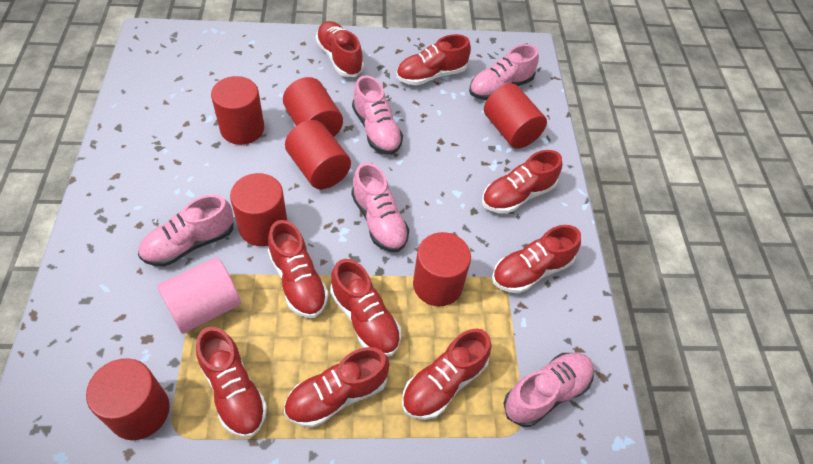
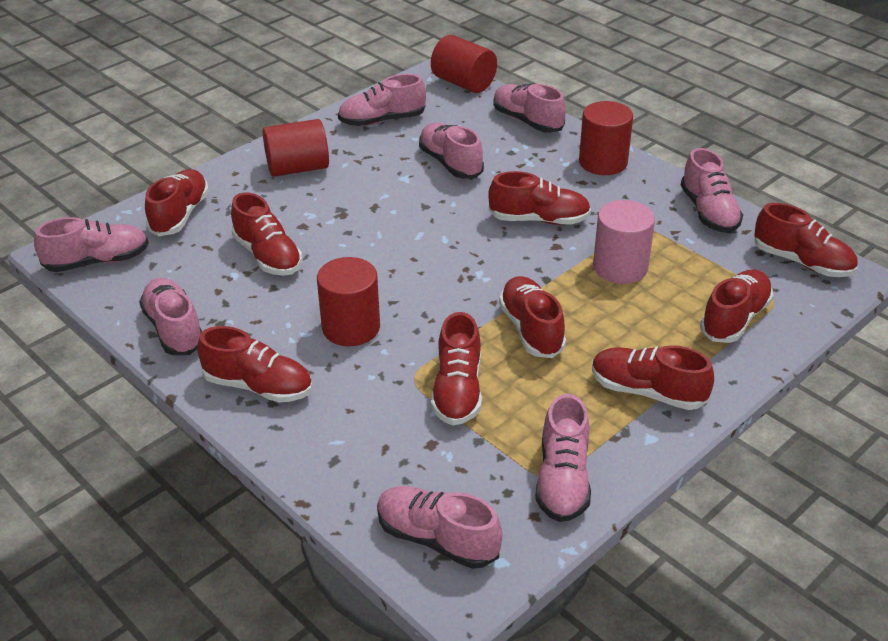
pink shoe: [138,195,234,266] [351,163,410,252] [352,75,403,155] [469,44,539,100] [504,353,594,427] = 5 -> [34,217,149,272] [139,278,202,355] [338,74,426,126] [377,486,503,569] [419,123,484,179] [493,84,566,133] [535,394,591,522] [681,148,743,233] = 8
red cylinder: [86,358,170,440] [211,76,264,145] [230,173,287,246] [283,77,343,137] [285,120,351,189] [413,232,471,307] [484,84,547,149] = 7 -> [263,119,329,177] [317,257,380,346] [431,35,497,93] [579,101,633,175] = 4

